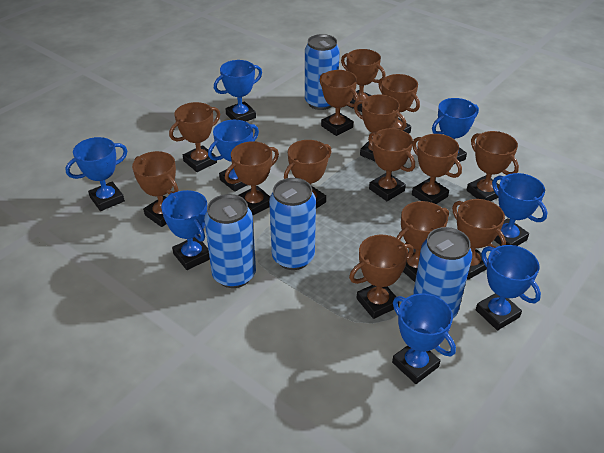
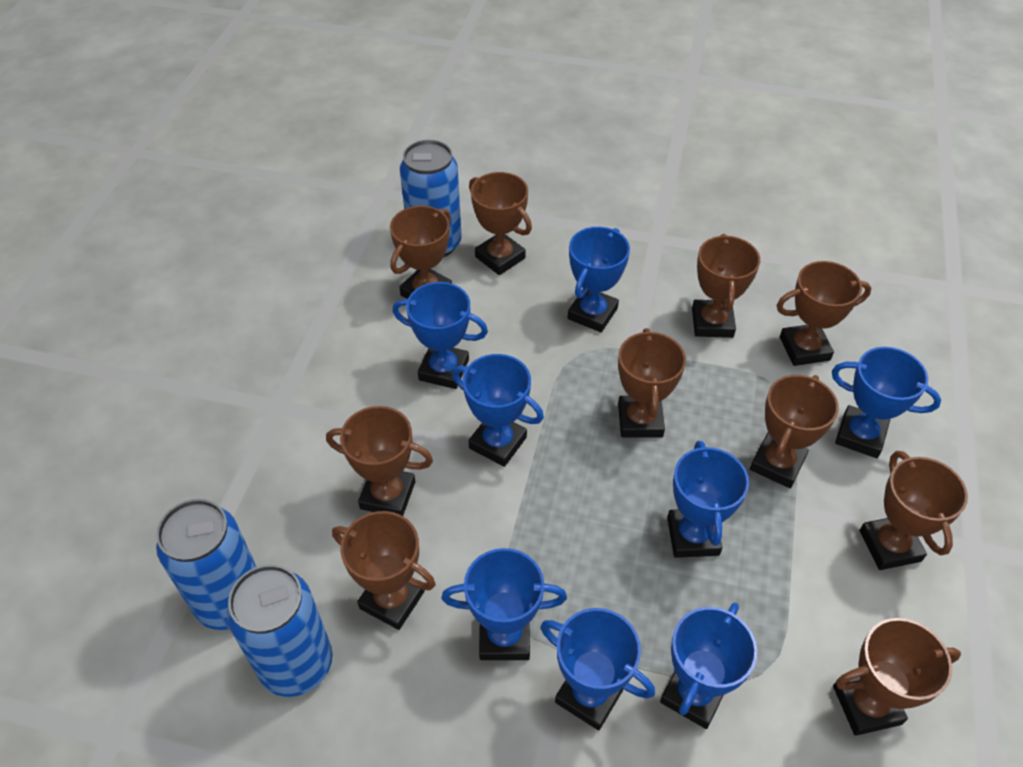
blue can: [204,194,256,288] [269,178,316,270] [305,34,340,110] [413,227,472,318] = 4 -> [156,499,257,630] [227,564,333,697] [400,140,462,257] = 3
brown trophy: [132,151,179,227] [169,102,220,172] [225,141,279,216] [284,140,332,209] [320,70,359,136] [341,49,386,112] [349,235,414,319] [354,95,406,161] [368,128,415,201] [378,74,420,134] [396,201,449,282] [412,134,462,204] [452,199,506,280] [467,131,519,201] = 14 -> [326,406,433,516] [332,511,436,630] [390,206,452,299] [469,172,532,275] [618,328,686,437] [692,234,760,338] [750,375,839,488] [776,261,871,366] [833,618,961,736] [859,451,968,570] = 10

